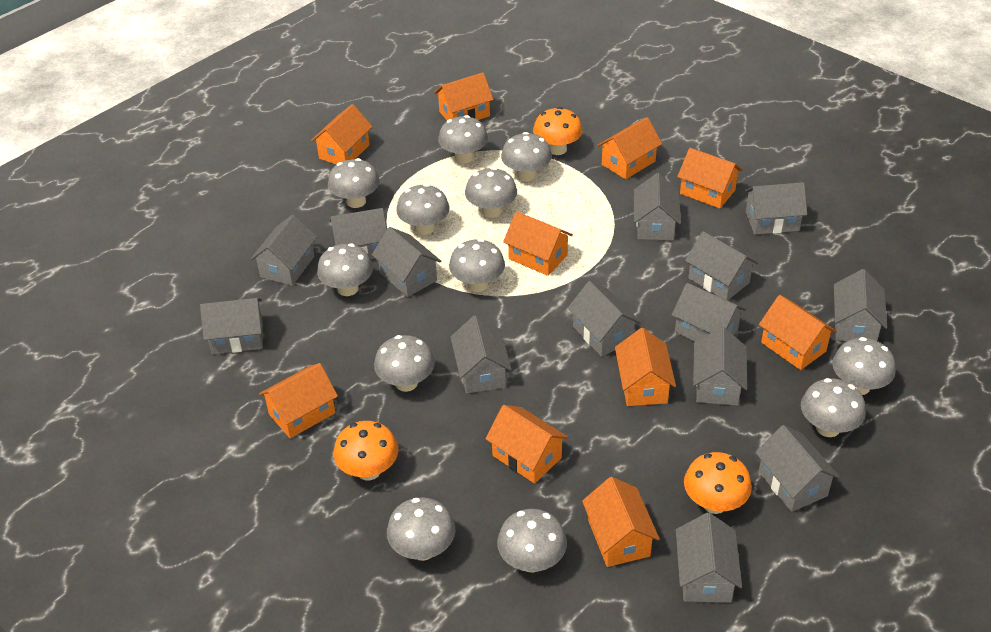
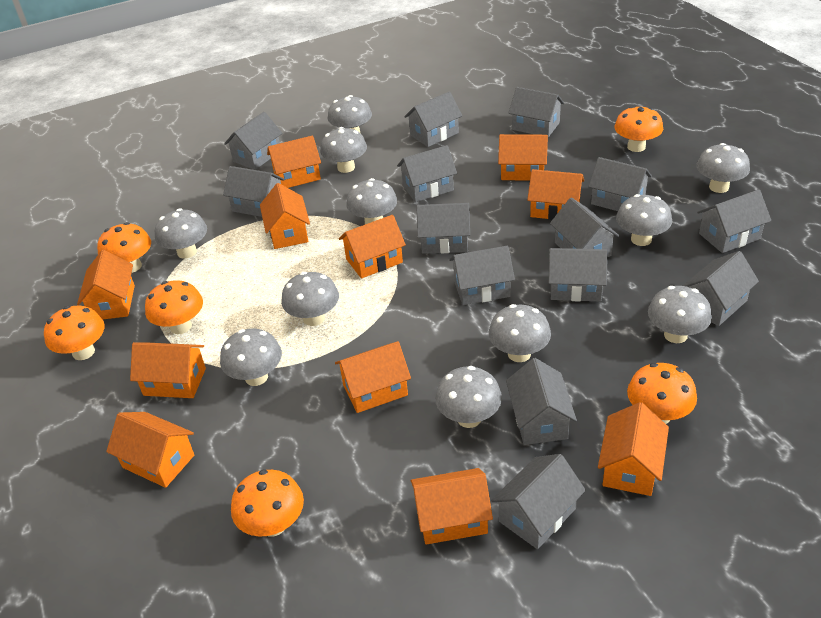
grey mushroom: [317,243,373,296] [328,158,380,208] [374,335,435,392] [387,497,455,561] [396,184,449,235] [438,115,488,164] [449,239,505,292] [465,167,517,218] [497,509,567,573] [501,132,552,181] [801,378,866,437] [832,337,896,395] = 12 -> [155,208,207,259] [220,329,282,386] [281,272,339,326] [320,127,367,173] [327,95,372,133] [346,178,397,224] [435,366,502,428] [489,304,551,362] [616,194,672,246] [648,286,712,343] [697,143,750,193] = 11
orange house: [259,363,338,438] [311,104,372,165] [434,73,494,120] [485,405,568,484] [503,211,573,276] [582,477,660,567] [597,117,662,179] [615,328,676,406] [677,148,742,209] [759,295,837,370] = 10 -> [77,250,135,320] [106,412,194,488] [130,342,206,398] [260,183,310,249] [267,136,321,188] [335,341,411,413] [339,215,406,279] [411,468,493,545] [498,134,548,181] [527,169,584,220] [598,402,669,496] = 11
orange mushroom: [333,421,398,480] [533,107,583,155] [684,452,752,514] = 3 -> [44,306,105,360] [97,222,151,273] [145,280,203,334] [231,469,304,537] [614,106,663,152] [627,363,697,424] = 6

